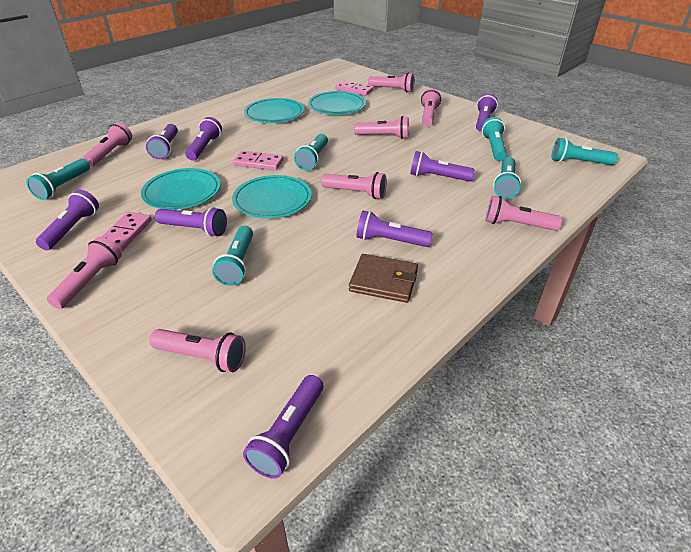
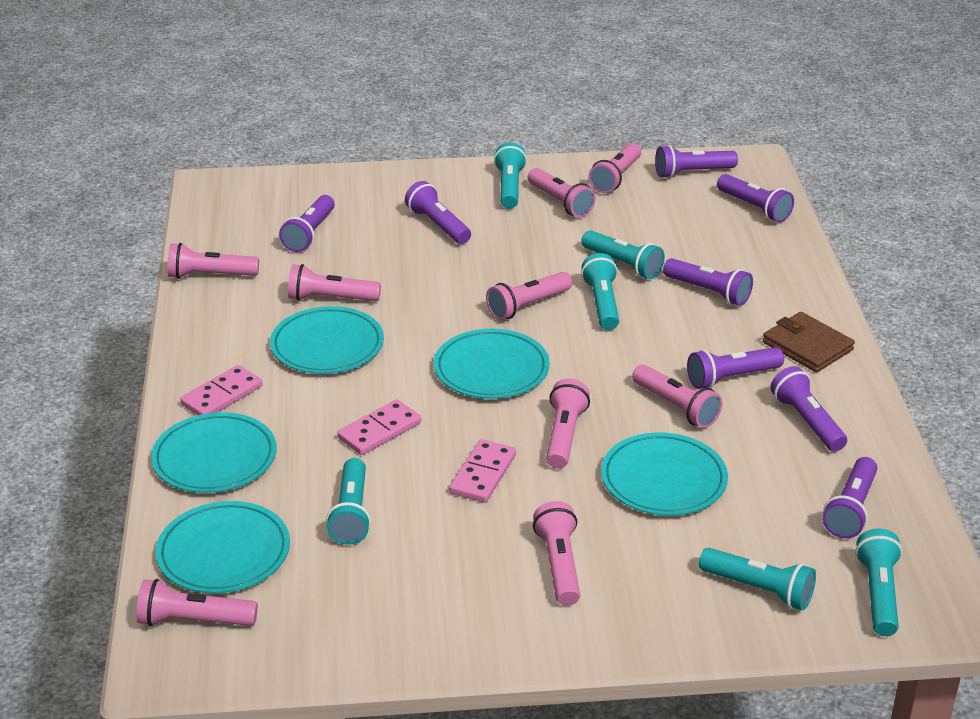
pink flashlight: [47,237,122,309] [83,122,132,167] [149,329,246,372] [321,172,387,199] [354,116,409,139] [368,73,415,93] [421,89,441,126] [485,196,562,231] = 8 -> [136,579,258,626] [168,243,259,279] [288,264,381,301] [486,272,572,320] [528,168,596,218] [533,501,580,606] [546,379,590,469] [589,143,641,193] [632,364,722,428] = 9
turquoise plate: [141,168,221,210] [232,175,312,219] [244,98,304,123] [308,91,366,115] = 4 -> [151,412,277,493] [155,501,290,593] [270,306,384,374] [434,329,550,399] [601,432,728,516] = 5

